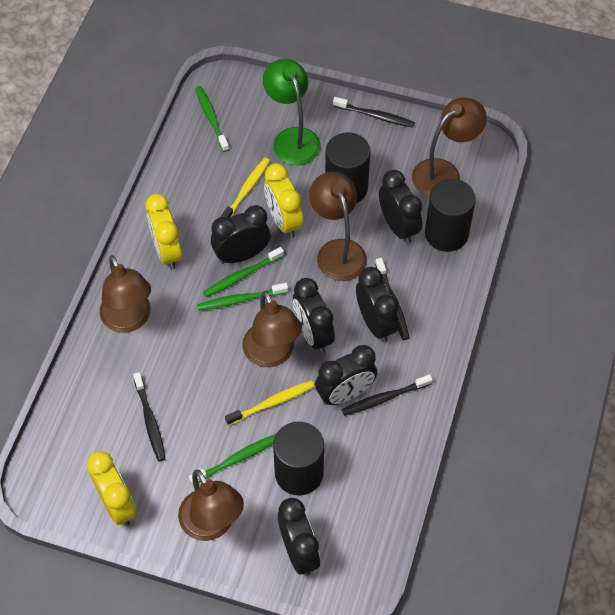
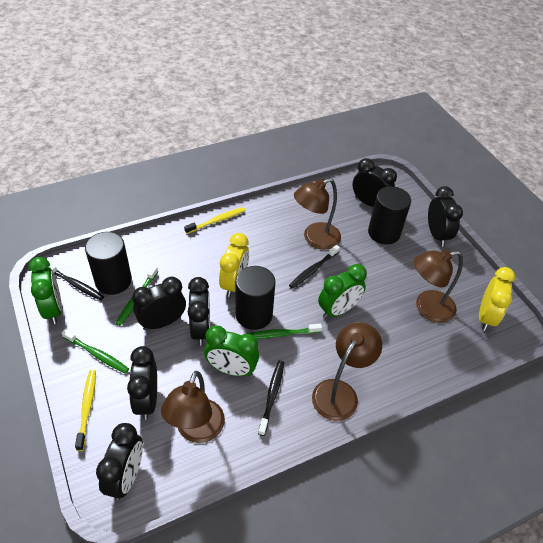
black toothbrush: [133,372,166,461] [333,97,415,128] [342,374,433,416] [375,258,409,340] = 4 -> [49,264,104,301] [258,361,284,436] [289,245,340,289] = 3
brown lamp: [100,255,151,333] [178,470,244,541] [242,291,302,367] [309,172,367,281] [412,98,487,197] = 5 -> [161,371,225,443] [294,178,341,250] [312,322,382,421] [414,250,463,323] = 4
green clock: none = 0 -> [29,257,62,324] [204,325,259,376] [318,264,367,319] = 3
green lamp: [263,59,321,165] = 1 -> none = 0
green toothbrush: [189,434,276,485] [195,86,229,152] [197,283,288,311] [203,247,284,297] = 4 -> [62,329,129,374] [115,266,158,326] [248,323,322,339] = 3
yellow clock: [87,451,136,526] [145,194,182,269] [264,163,303,238] = 3 -> [219,233,249,297] [479,267,515,331] = 2

